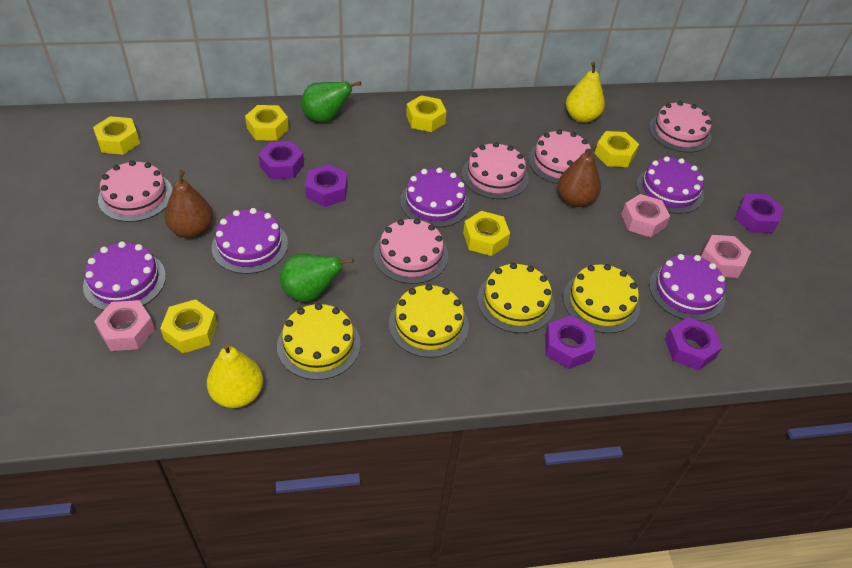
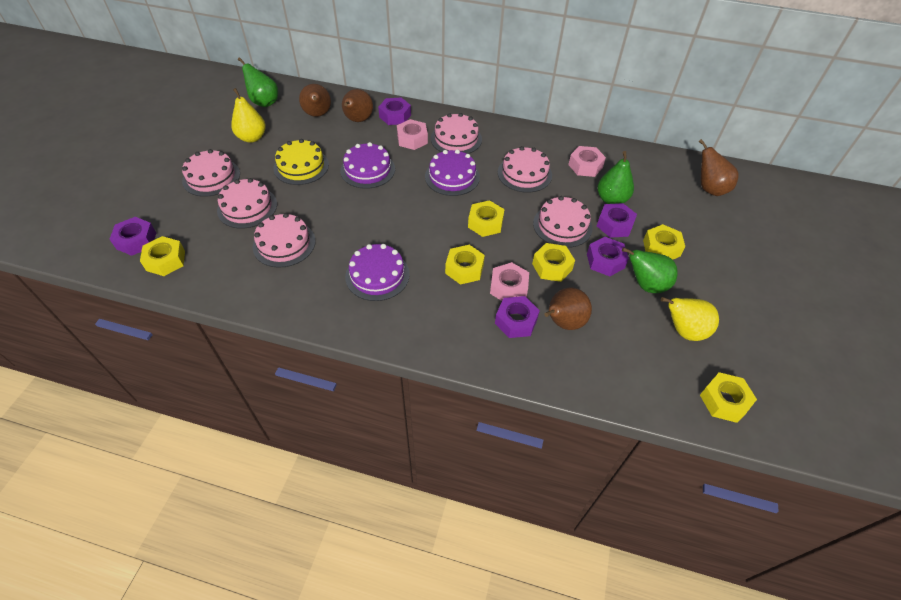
brown pear: [165,170,213,238] [558,144,601,207] = 2 -> [299,84,331,117] [342,89,373,122] [544,288,592,330] [698,139,739,196] = 4
green pear: [280,254,354,302] [301,81,361,122] = 2 -> [238,57,278,107] [597,151,634,204] [622,247,678,293] = 3
pink cake: [98,160,173,222] [374,218,448,284] [462,142,529,199] [528,129,592,184] [649,101,712,153] = 5 -> [182,149,240,197] [217,178,277,229] [253,213,315,268] [431,113,482,154] [498,146,552,193] [533,196,592,248] = 6
purple cake: [83,241,166,310] [212,208,288,274] [400,168,470,228] [636,156,704,214] [649,254,726,321] = 5 -> [340,142,395,189] [345,244,410,301] [425,149,480,196] = 3
yellow cake: [277,303,361,380] [389,284,469,358] [477,263,555,333] [563,264,640,333] = 4 -> [273,139,329,185] = 1

